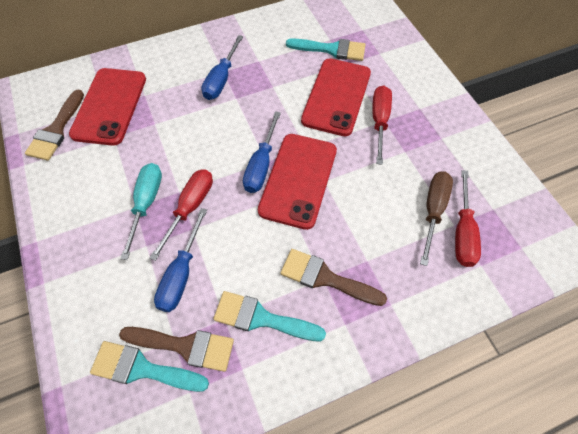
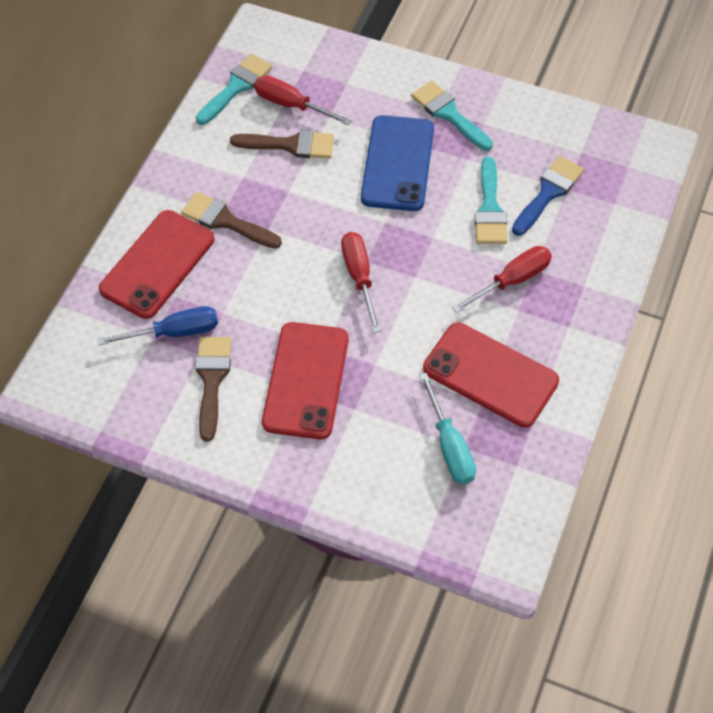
blue brush: none = 0 -> [512,156,584,236] = 1
blue phone: none = 0 -> [361,115,434,211] = 1
blue screwdriver: [154,208,207,312] [201,35,243,100] [243,111,281,193] = 3 -> [97,306,218,345] = 1
brown screwdriver: [420,171,453,266] = 1 -> none = 0

